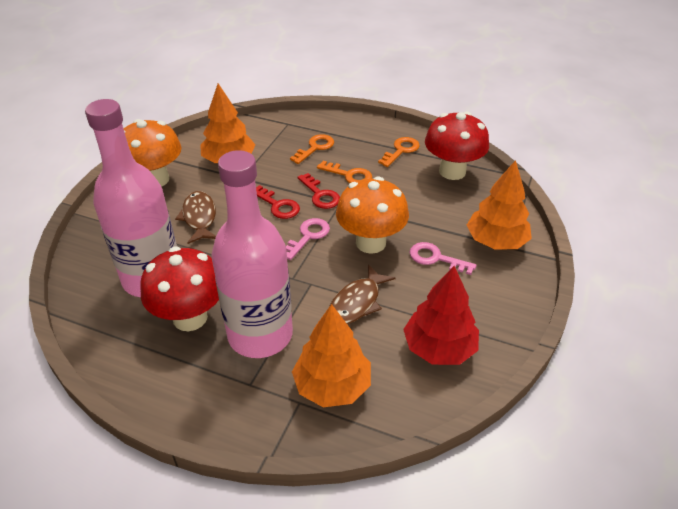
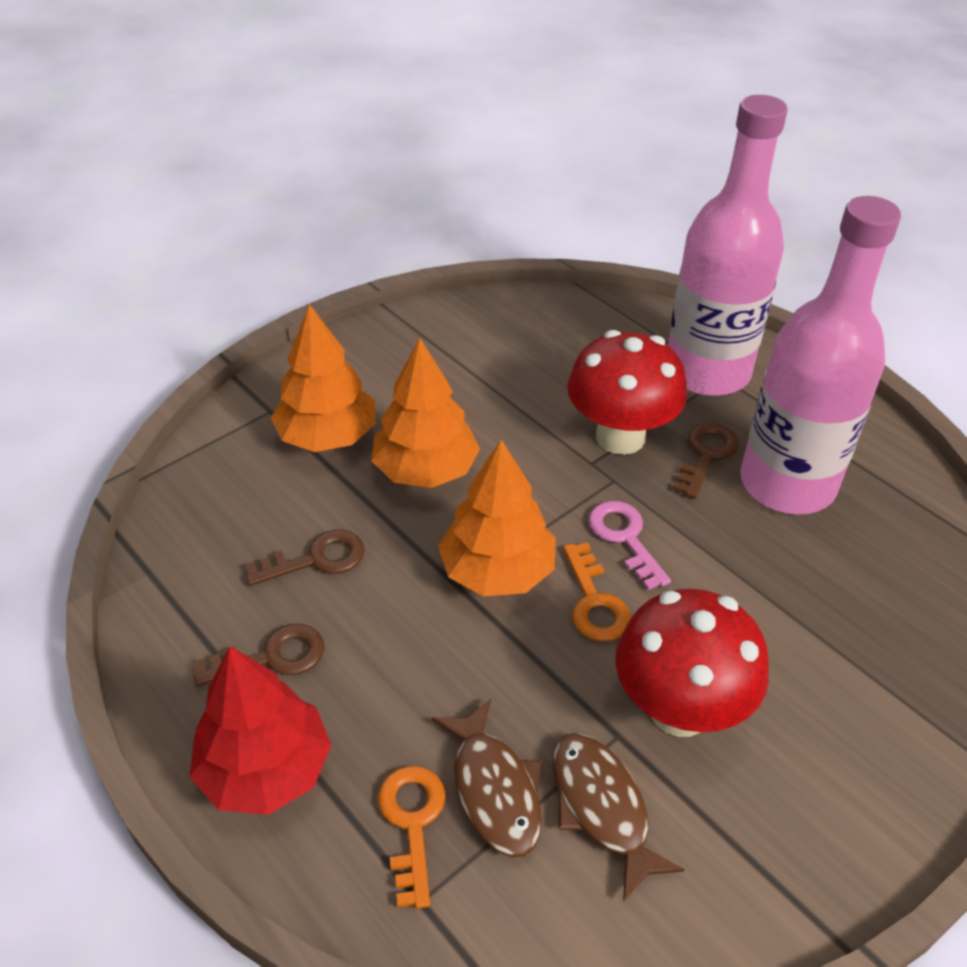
brown key: none = 0 -> [193,624,325,686] [245,529,365,586] [674,423,739,499] = 3
orange key: [290,134,334,164] [317,161,372,183] [378,137,420,167] = 3 -> [378,766,446,909] [563,542,631,642] = 2
orange mushroom: [123,119,182,187] [336,176,409,254] = 2 -> none = 0
pink key: [286,218,330,260] [409,242,477,275] = 2 -> [588,501,671,590] = 1
red key: [256,185,300,219] [298,173,340,209] = 2 -> none = 0

